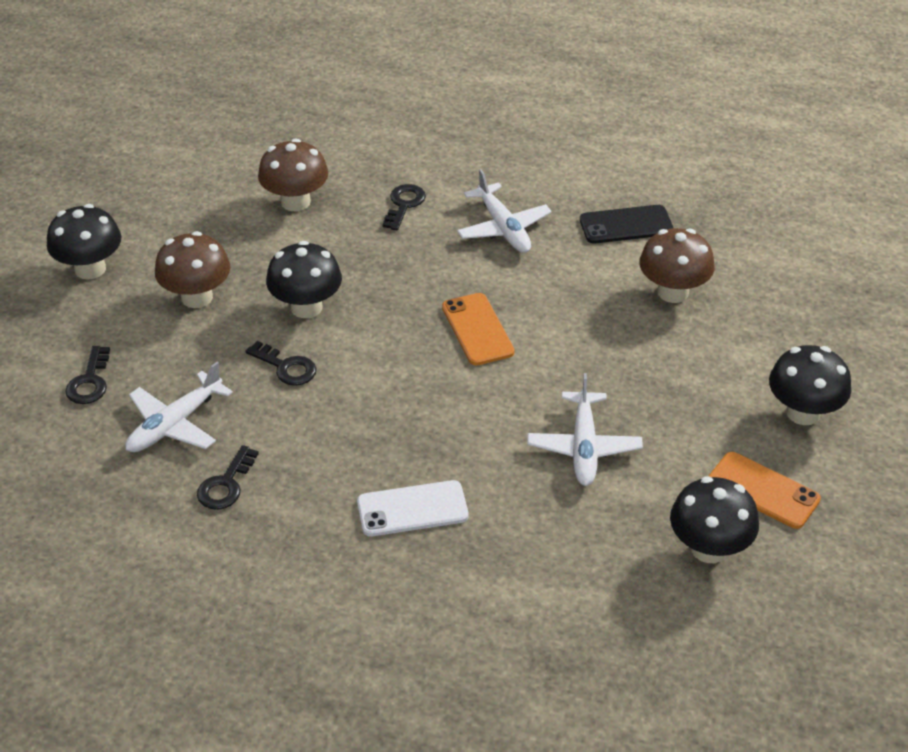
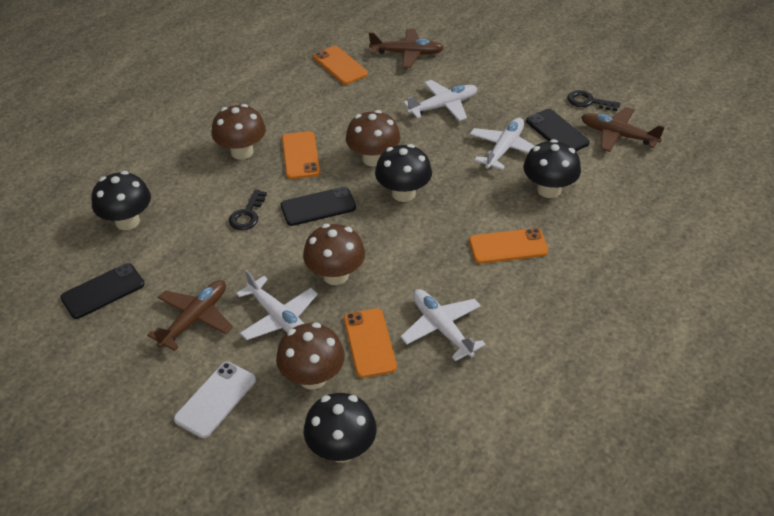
black key: [65,346,110,404] [197,445,259,510] [245,341,317,386] [382,184,426,230] = 4 -> [229,189,267,230] [567,90,620,111] = 2
black phone: [580,205,673,244] = 1 -> [60,263,145,319] [281,187,356,226] [526,109,590,151] = 3
brown mushroom: [155,231,230,308] [258,139,328,211] [639,228,715,303] = 3 -> [212,104,266,160] [276,323,345,389] [303,224,365,285] [346,110,401,167] = 4
brown plane: none = 0 -> [147,280,233,351] [369,29,444,68] [581,107,665,152] = 3
orange phone: [442,293,515,365] [709,452,821,529] = 2 -> [282,131,320,179] [313,46,368,85] [344,308,397,378] [469,228,548,264] = 4
white plane: [125,362,233,452] [457,169,552,253] [527,373,643,486] = 3 -> [236,270,318,340] [400,289,486,361] [403,80,477,121] [470,118,535,170] = 4

